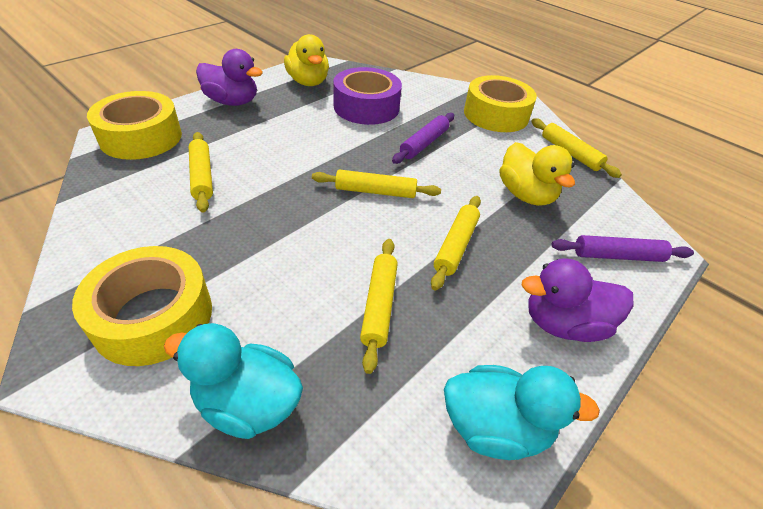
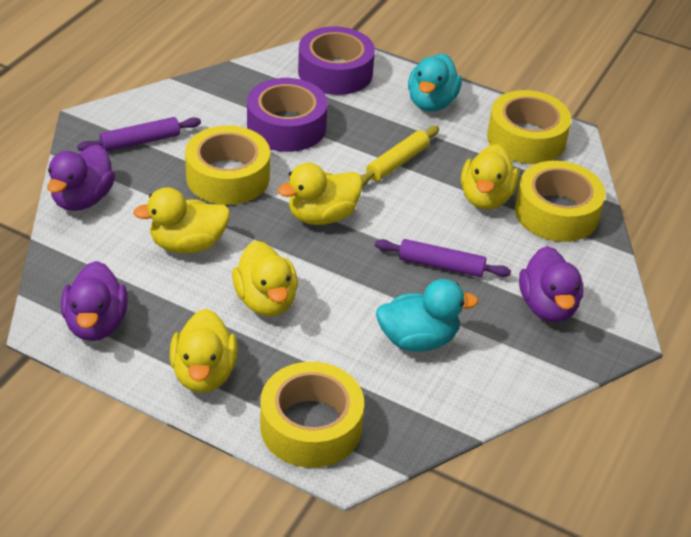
purple duck: [196,49,263,106] [521,258,634,342] = 2 -> [47,145,115,211] [61,261,128,341] [519,246,583,322] = 3
purple tape: [333,67,402,125] = 1 -> [247,78,328,152] [298,26,375,95] = 2
yellow duck: [284,34,329,86] [500,142,575,206] = 2 -> [133,187,230,254] [170,309,238,393] [232,241,298,316] [278,163,363,225] [461,144,519,210] = 5
yellow rolling pin: [189,132,213,213] [312,169,441,198] [360,239,398,374] [431,196,481,290] [531,118,622,178] = 5 -> [360,126,439,186] = 1
yellow tape: [72,246,212,366] [87,91,182,160] [464,75,537,132] = 3 -> [185,125,270,205] [260,362,364,468] [487,90,571,164] [515,161,606,242] = 4

